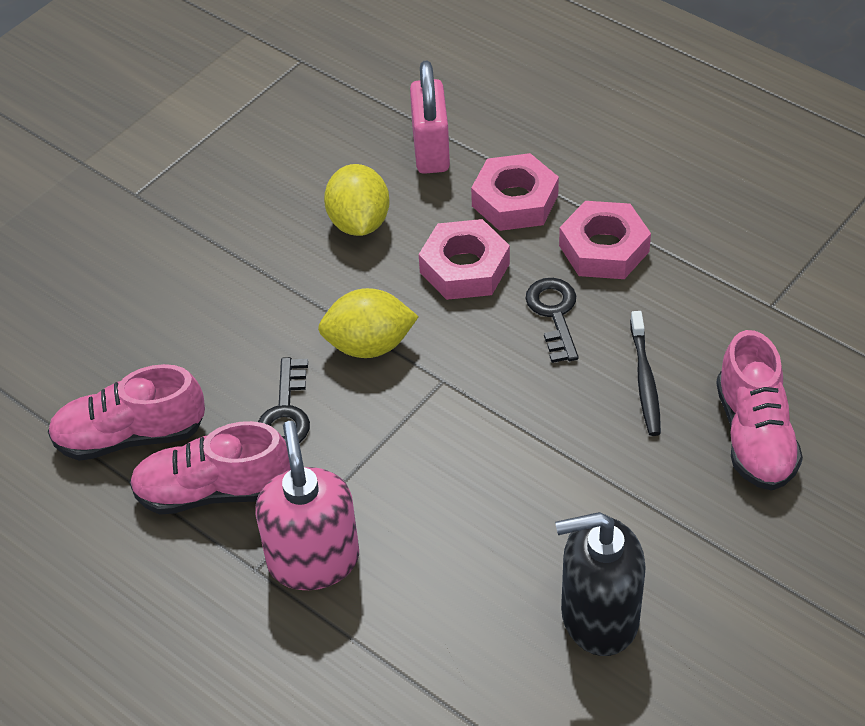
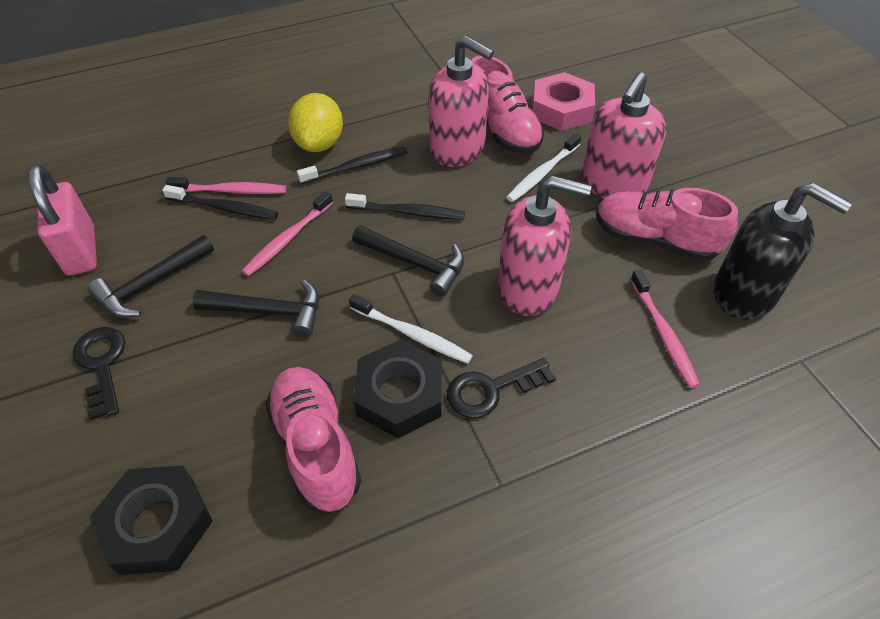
black hammer: none = 0 -> [88,235,214,318] [192,280,319,337] [352,226,464,297] = 3
black nut: none = 0 -> [90,466,213,575] [354,340,442,438] = 2
black toothbrush: [630,311,661,436] = 1 -> [162,185,278,220] [297,146,407,184] [345,193,465,220] = 3
pink nut: [419,219,510,300] [471,153,559,231] [559,201,651,279] = 3 -> [532,72,595,131] = 1
pink soap dispenser: [255,421,359,590] = 1 -> [429,36,494,167] [498,176,592,316] [582,73,667,198] = 3
pink toothbrush: none = 0 -> [166,177,286,194] [242,191,333,276] [630,270,700,388] = 3
white toothbrush: none = 0 -> [349,294,473,364] [506,133,581,202] = 2
yellow lemon: [318,288,419,358] [324,164,390,236] = 2 -> [288,93,343,152] = 1

